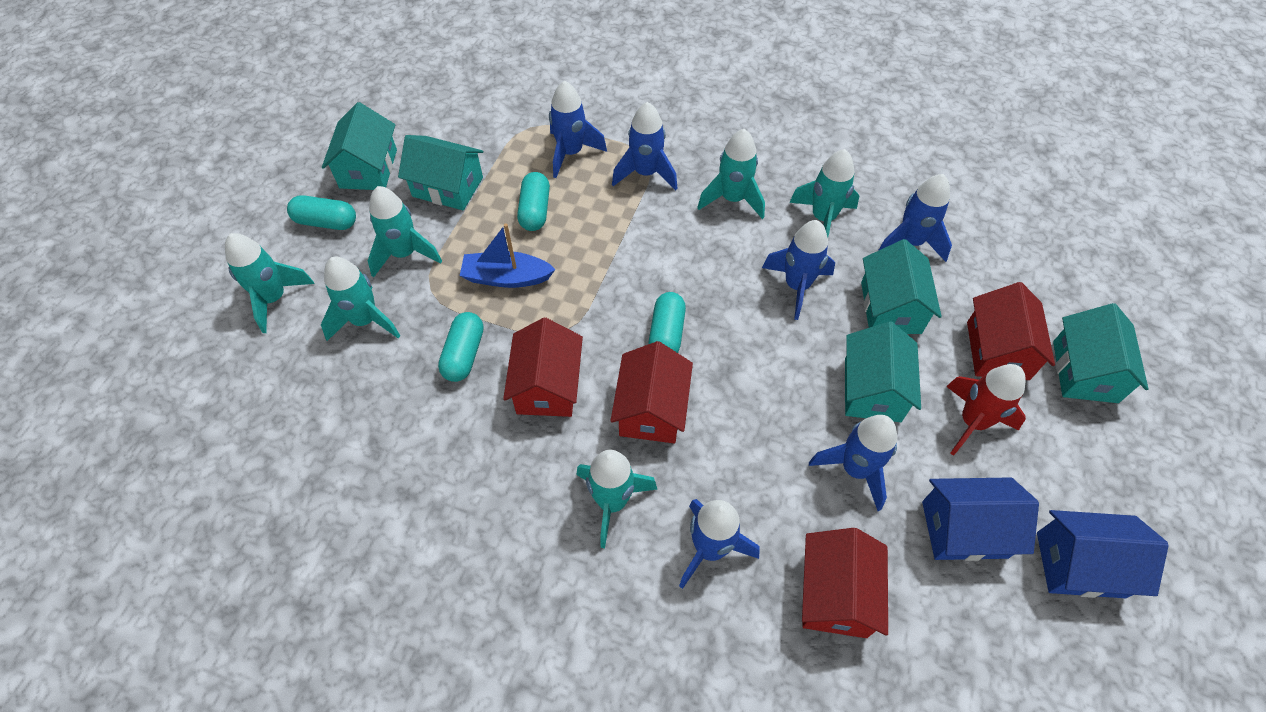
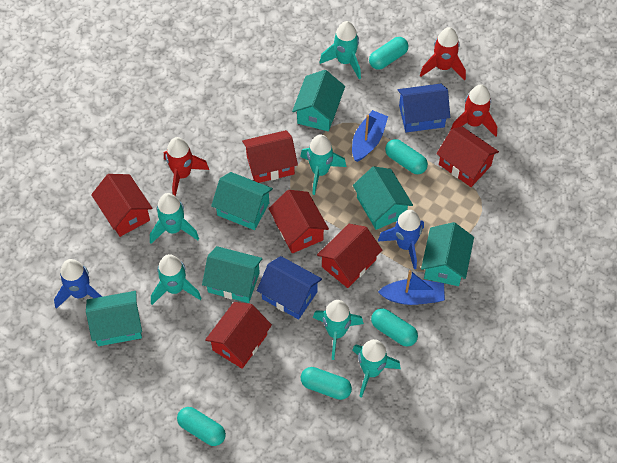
blue boat: [460,223,556,288] = 1 -> [352,110,388,162] [378,270,445,305] = 2
blue rocket: [549,81,607,178] [612,102,678,190] [679,499,759,589] [762,220,835,320] [809,415,897,511] [878,174,952,262] = 6 -> [54,259,102,309] [378,210,424,269] = 2
red house: [503,318,583,417] [610,341,693,443] [802,528,888,638] [967,282,1055,380] = 4 -> [91,174,153,237] [205,302,272,369] [242,130,298,183] [269,190,329,253] [317,224,382,288] [436,127,499,187] = 6
red rocket: [946,364,1026,456] = 1 -> [164,137,209,196] [420,27,466,81] [451,84,497,137] = 3
turquoise capsule: [287,195,356,230] [438,312,484,382] [517,172,550,231] [648,292,686,353] = 4 -> [177,407,226,446] [300,367,352,400] [369,37,408,70] [371,308,418,347] [385,139,428,174] = 5
turquoise house: [322,102,397,190] [398,135,483,210] [845,321,921,422] [861,239,942,334] [1053,303,1149,403] = 5 -> [86,291,142,346] [202,246,262,303] [211,172,273,230] [292,70,345,132] [353,166,413,230] [421,222,474,286] = 6

